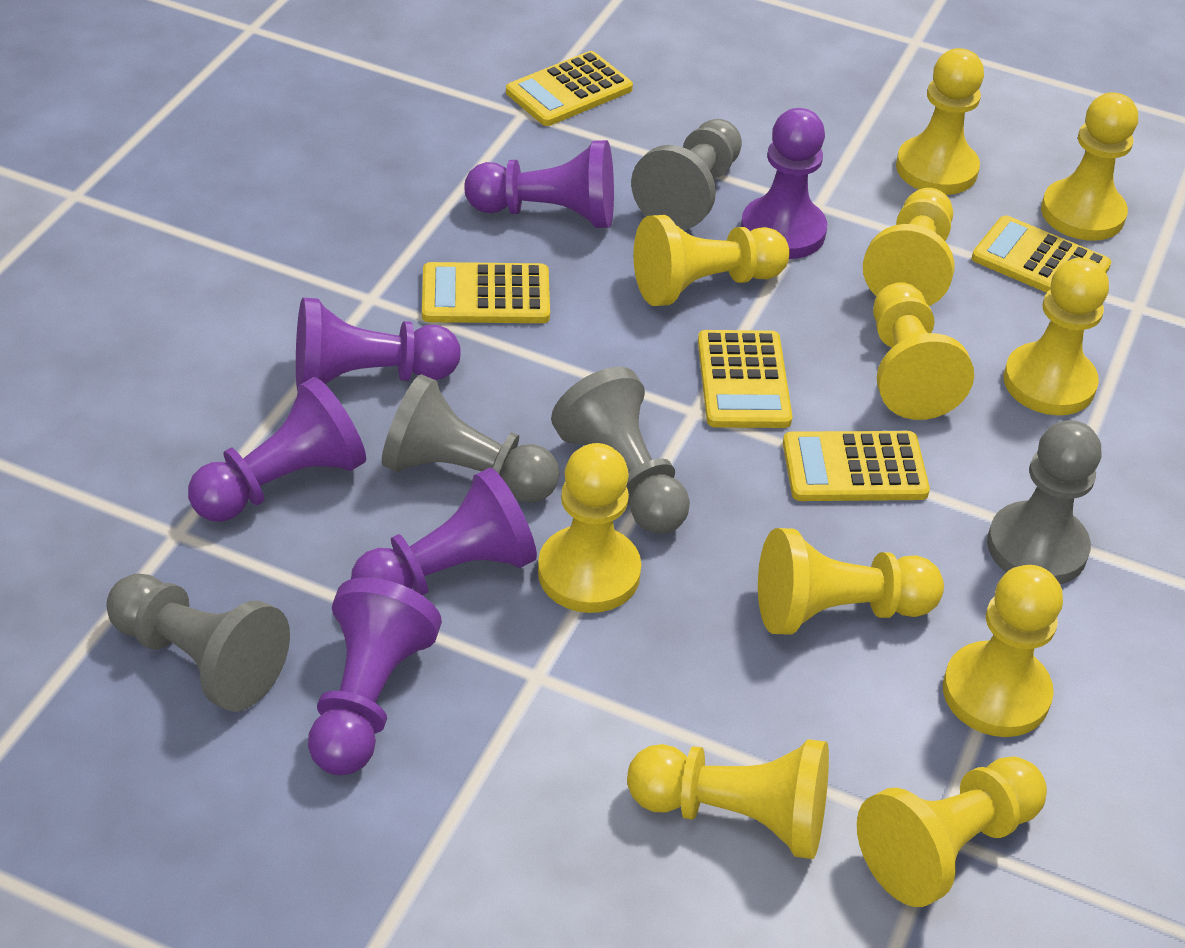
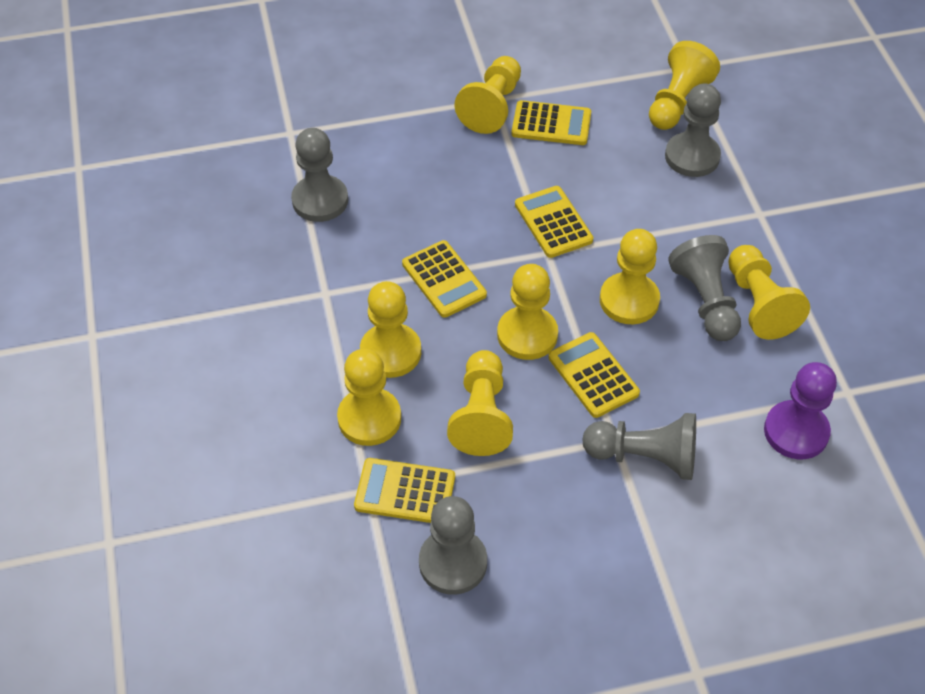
purple pawn: [188,377,366,522] [296,298,461,391] [308,577,442,775] [351,468,537,595] [464,140,614,228] [741,108,827,259] = 6 -> [764,362,837,459] = 1
yellow pawn: [538,443,641,613] [627,739,829,859] [633,215,790,306] [758,528,944,634] [857,756,1047,907] [863,188,954,306] [873,283,974,420] [896,48,984,195] [943,565,1063,737] [1003,258,1109,415] [1041,92,1138,241] = 11 -> [337,349,401,446] [360,281,421,378] [447,350,513,456] [454,56,521,134] [497,264,558,360] [600,229,660,324] [649,41,720,130] [728,245,810,340] = 8

